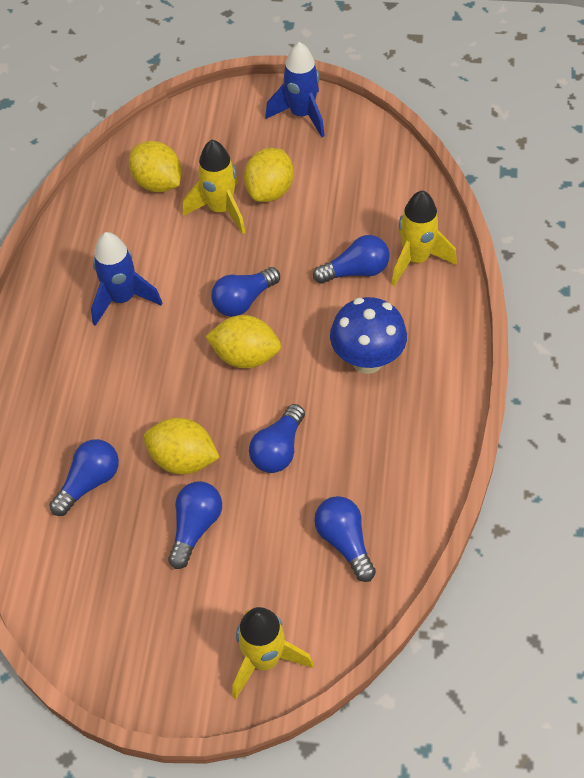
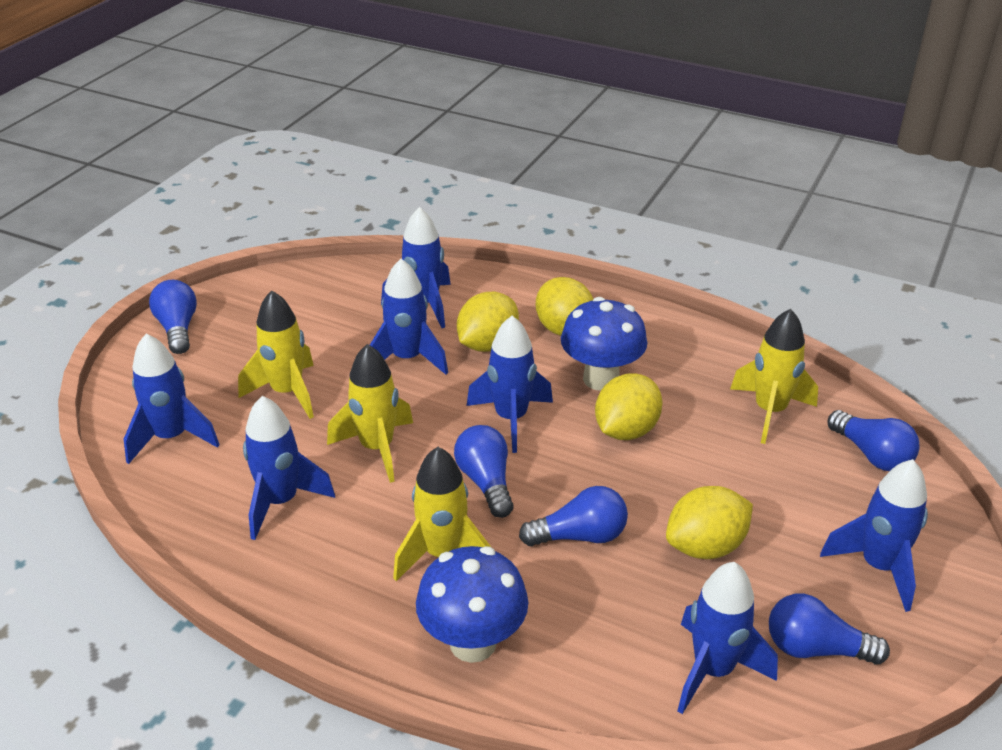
blue light bulb: [49,439,119,516] [168,482,222,569] [211,267,280,317] [249,404,305,473] [313,235,390,284] [314,496,376,582] = 6 -> [149,280,197,354] [454,425,514,518] [519,486,628,546] [769,593,890,664] [828,410,920,471] = 5
blue mushroom: [330,297,407,374] = 1 -> [416,546,528,663] [561,297,647,391] = 2
blue rocket: [91,232,162,326] [265,42,325,137] = 2 -> [124,334,220,464] [243,396,335,540] [370,259,448,375] [381,207,451,328] [466,316,553,453] [678,562,778,714] [820,459,928,612] = 7
yellow rocket: [182,140,245,234] [232,607,313,699] [391,190,457,286] = 3 -> [238,290,314,419] [327,344,413,483] [393,447,491,581] [730,309,818,444] = 4

